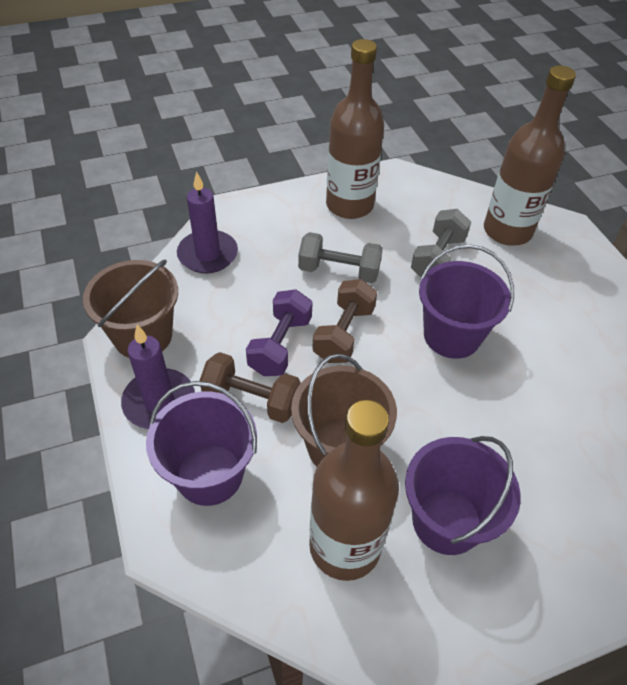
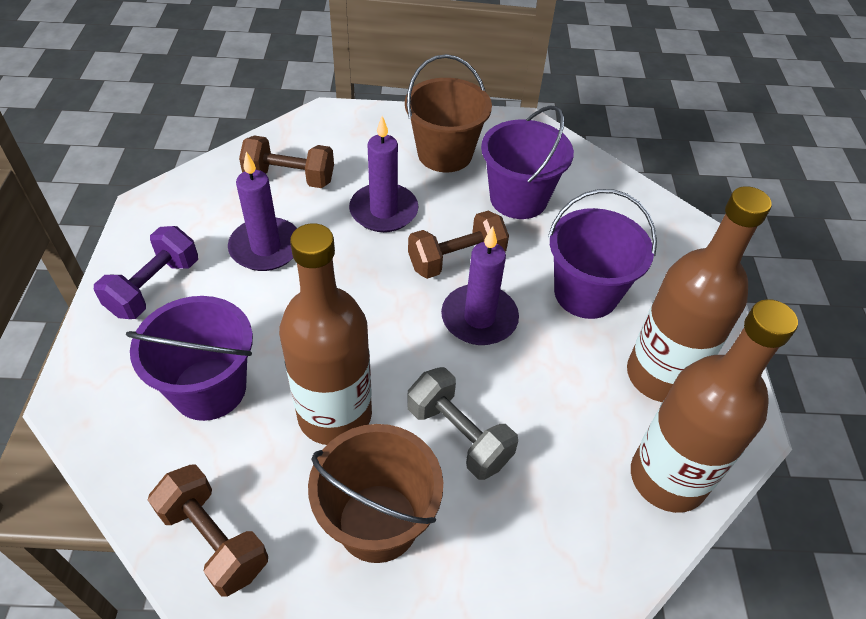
brown dumbbell: [199,352,301,423] [312,279,377,363] = 2 -> [148,465,268,597] [239,136,334,188] [408,211,509,279] = 3
grey dumbbell: [298,232,383,283] [411,209,471,277] = 2 -> [407,367,518,480] = 1
purple candle: [121,325,195,429] [177,171,238,273] = 2 -> [228,151,297,271] [349,116,418,232] [441,226,519,345] = 3

